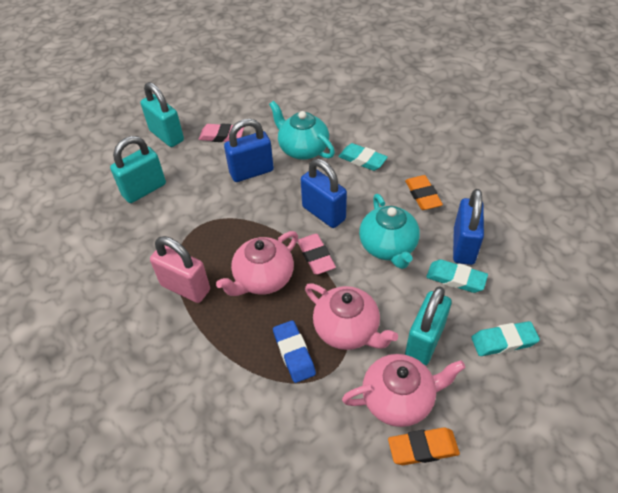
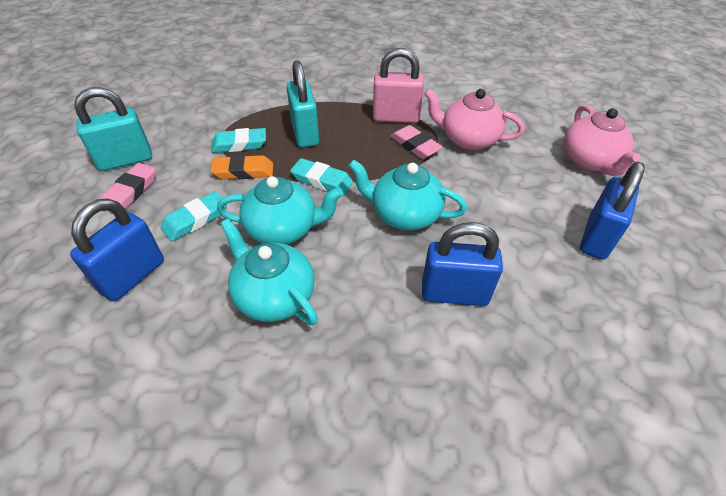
blue eraser: [273,320,316,383] = 1 -> none = 0
orange eraser: [388,427,460,465] [405,175,443,210] = 2 -> [210,155,273,179] = 1
pink teapot: [216,231,298,296] [305,283,398,350] [342,354,465,427] = 3 -> [424,89,525,150] [564,105,641,176] = 2
turquoise padlock: [110,136,166,203] [141,82,184,147] [405,286,452,366] = 3 -> [74,87,152,171] [287,61,319,148] = 2
turquoise teapot: [269,101,335,160] [359,194,420,269] = 2 -> [217,176,343,244] [220,219,318,325] [348,159,467,230] = 3

